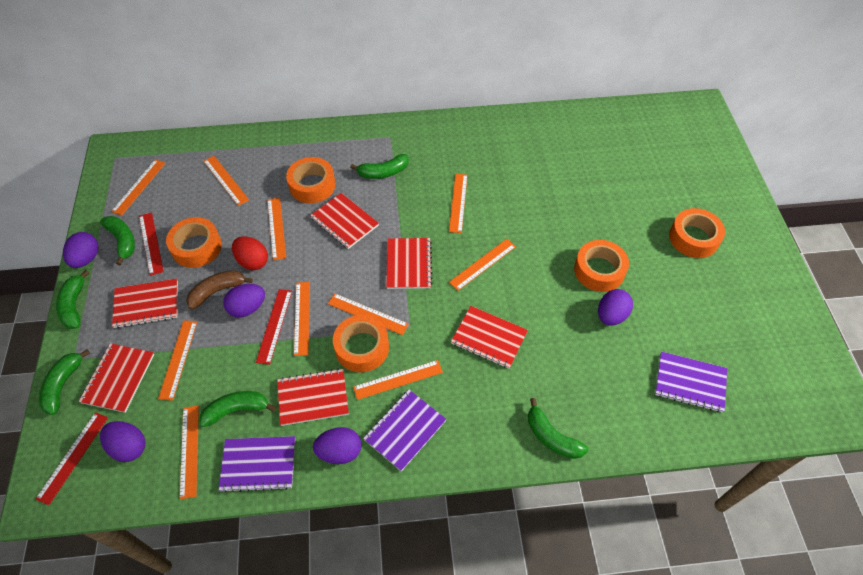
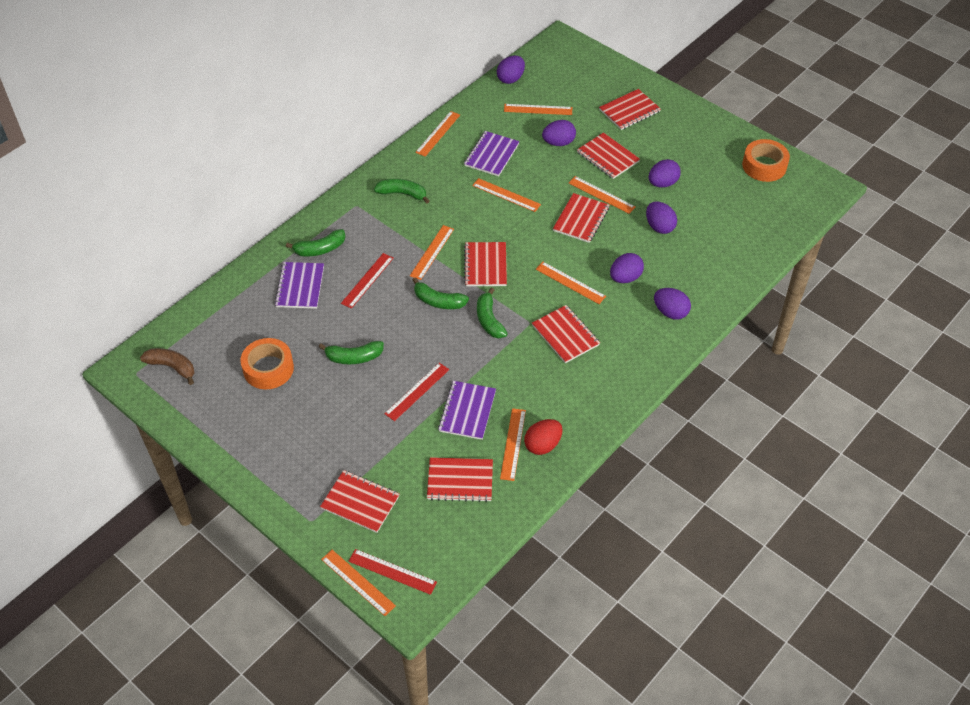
green banana: [39,349,90,415] [56,270,89,329] [100,216,135,265] [199,391,276,427] [350,154,409,179] [528,398,589,459] = 6 -> [286,229,346,256] [319,341,384,364] [374,179,430,203] [412,277,469,309] [477,288,508,338] = 5
orange ruler: [111,159,165,216] [158,320,197,401] [179,406,199,499] [204,156,249,206] [267,198,286,260] [294,282,310,356] [328,293,409,335] [353,360,443,400] [449,174,468,233] [449,239,516,291] = 10 -> [321,550,396,616] [410,225,454,280] [415,111,460,157] [472,178,541,212] [500,408,526,481] [504,104,572,115] [536,262,606,304] [569,176,636,214] = 8
orange tape: [166,217,222,268] [286,157,335,203] [333,315,389,372] [574,240,629,292] [669,208,725,258] = 5 -> [240,338,294,389] [742,139,790,182] = 2
purple egg: [63,232,98,268] [100,421,145,462] [223,284,265,317] [313,427,362,464] [598,289,633,326] = 5 -> [497,55,525,84] [542,120,576,146] [610,253,644,283] [646,202,677,234] [649,159,681,187] [654,288,691,320] = 6
red notebook: [79,343,154,413] [112,279,178,328] [277,369,349,426] [310,193,379,249] [386,238,432,289] [451,306,528,369] = 6 -> [320,470,399,533] [427,457,493,502] [464,242,507,286] [532,305,600,363] [553,193,609,243] [577,132,640,179] [599,89,661,130] = 7

